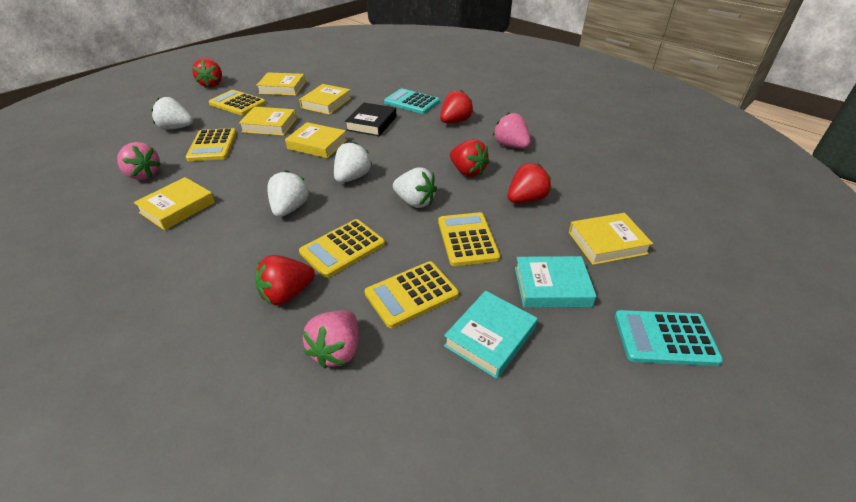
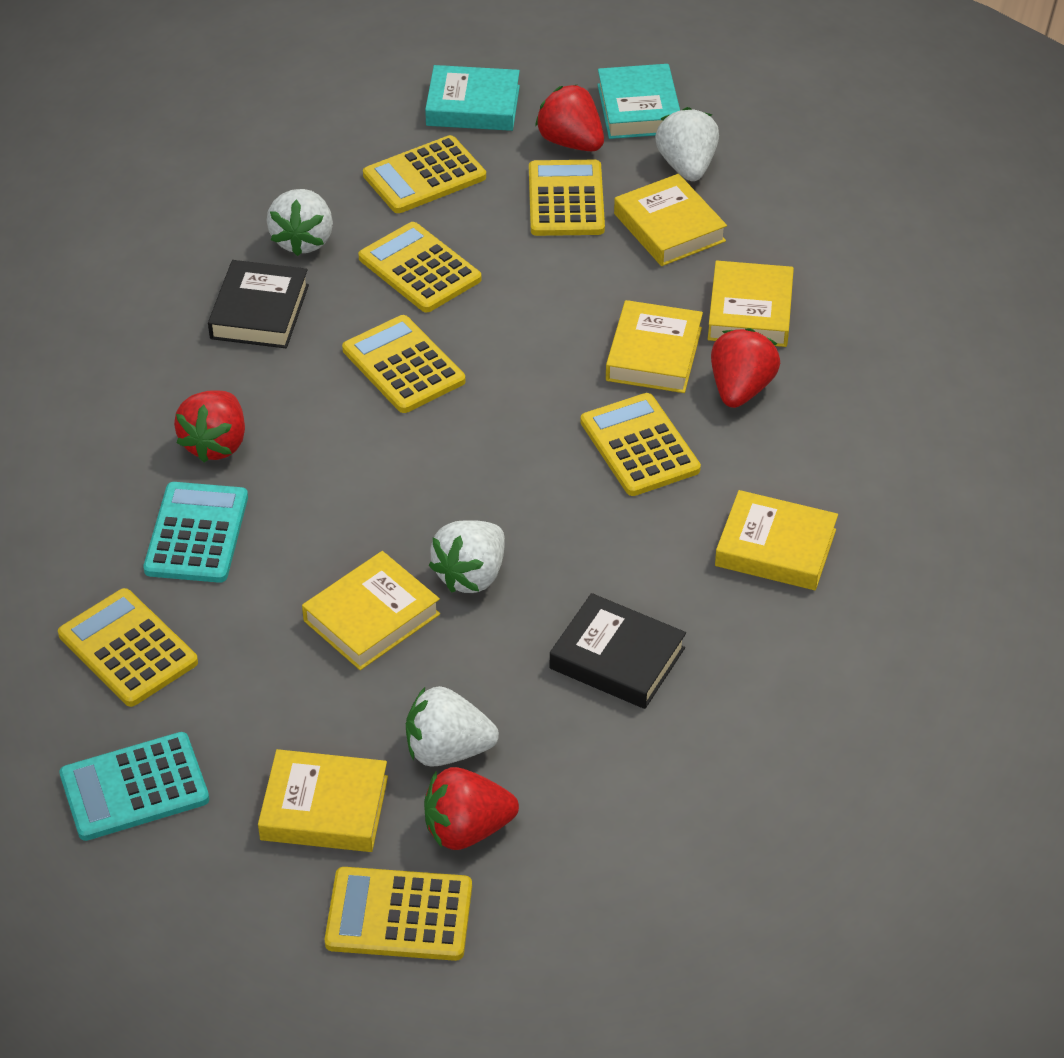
black book: [345,103,397,136] = 1 -> [208,260,309,348] [550,593,686,709] = 2
pink strawberry: [117,142,161,180] [303,310,359,368] [493,112,531,149] = 3 -> none = 0
red strawberry: [192,58,222,87] [255,255,315,305] [440,90,473,123] [450,139,489,177] [507,163,551,203] = 5 -> [174,390,245,463] [424,767,519,850] [535,85,604,151] [711,328,780,408] = 4
yellow calculator: [186,128,237,161] [209,90,266,115] [299,219,385,278] [365,261,459,328] [438,212,500,266] = 5 -> [58,588,198,707] [325,867,472,961] [342,315,465,413] [358,222,482,312] [363,135,486,213] [529,160,605,236] [580,393,701,496] = 7

